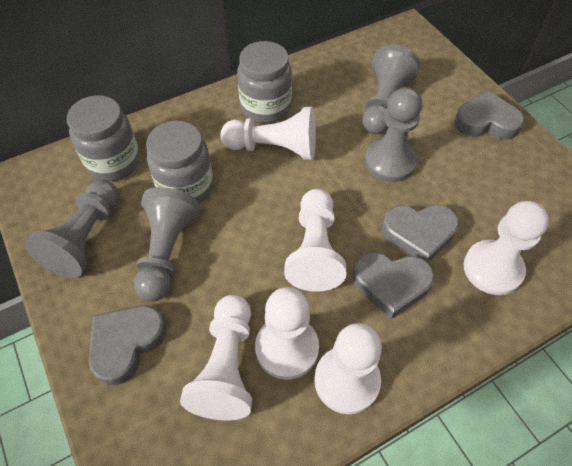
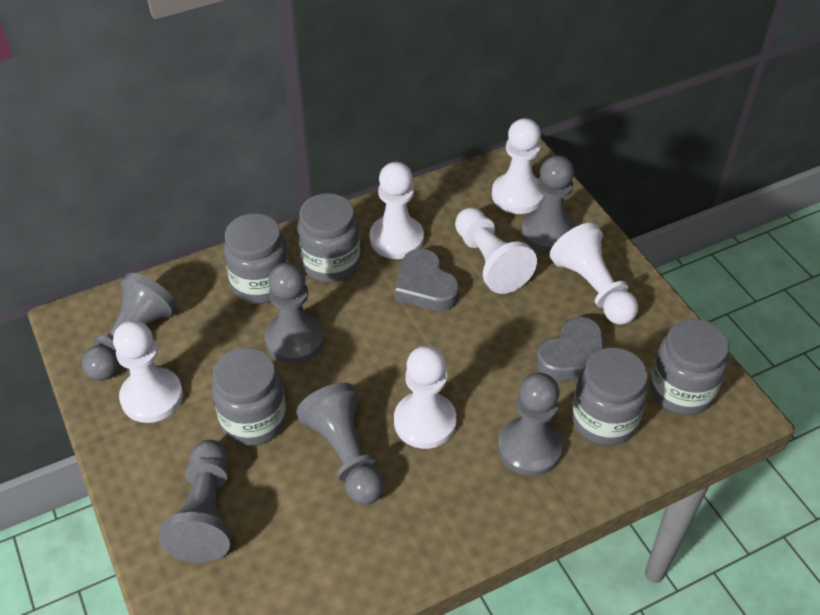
grey heart: [89,305,166,385] [353,252,435,319] [382,204,459,262] [454,91,524,140] = 4 -> [395,249,460,311] [536,317,604,381] = 2
grey jar: [67,95,140,181] [146,121,214,203] [237,41,292,123] = 3 -> [212,348,287,446] [224,213,289,304] [297,193,360,283] [572,348,648,446] [650,319,729,415] = 5
grey pawn: [25,179,119,278] [134,187,200,302] [362,45,420,134] [365,87,422,182] = 4 -> [82,273,177,381] [159,440,231,563] [265,263,324,363] [296,383,385,505] [498,373,563,476] [521,155,576,253] = 6

